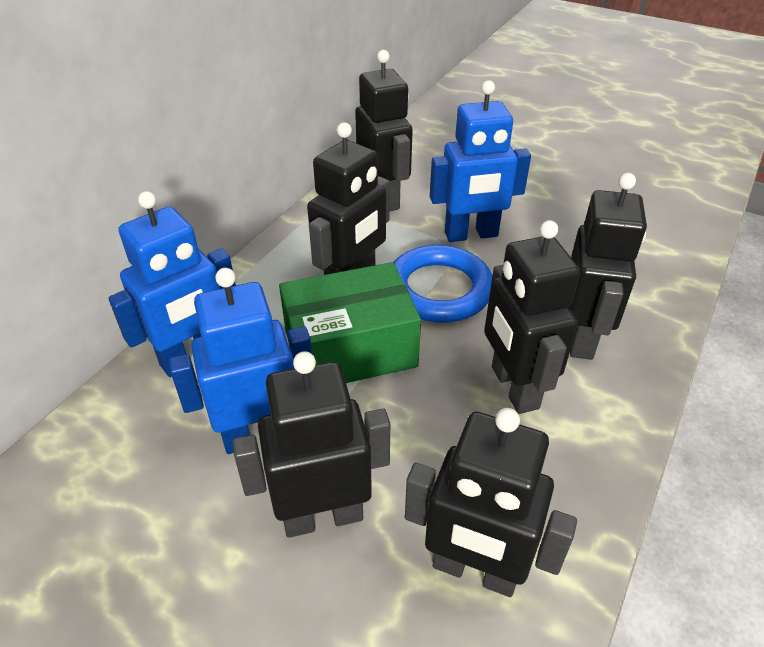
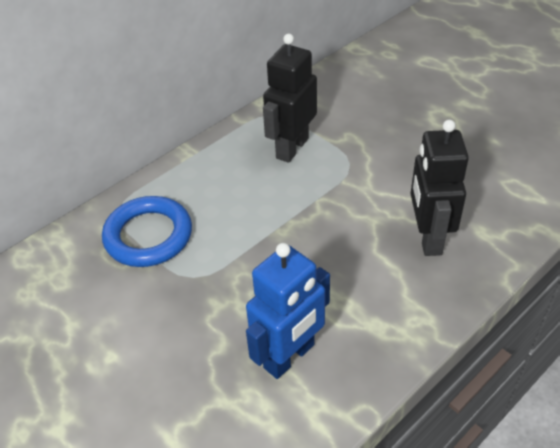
black robot: [233,351,390,538] [307,122,390,275] [355,50,413,211] [405,408,577,597] [484,220,580,414] [569,173,647,360] = 6 -> [263,33,317,163] [411,120,469,256] = 2
blue robot: [108,191,236,377] [169,268,312,454] [430,80,531,242] = 3 -> [246,243,330,379] = 1
green box: [279,262,421,383] = 1 -> none = 0

